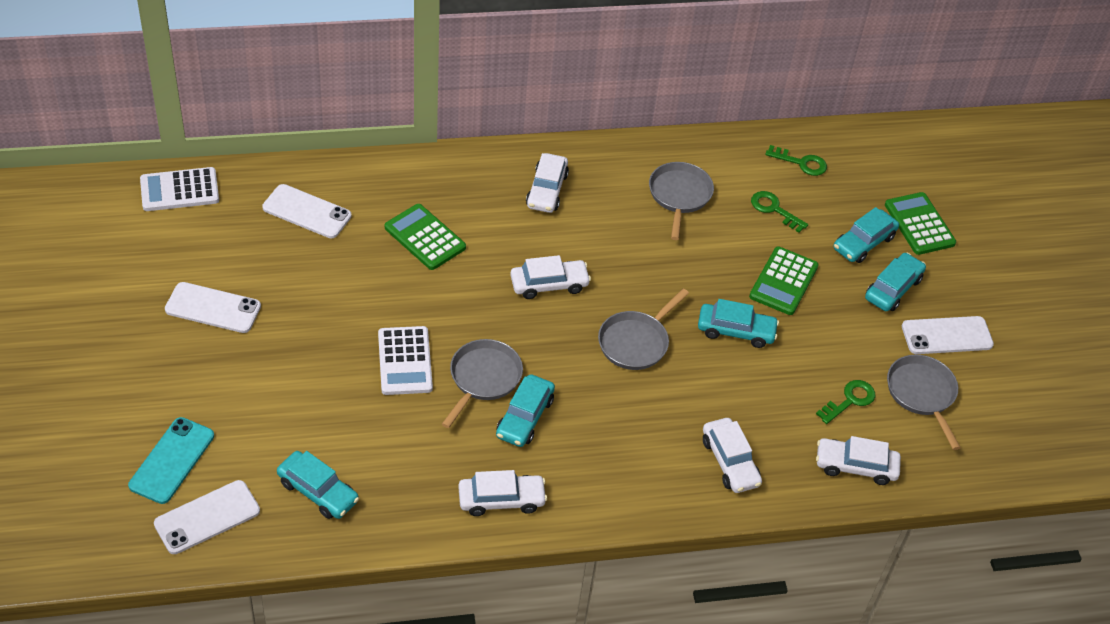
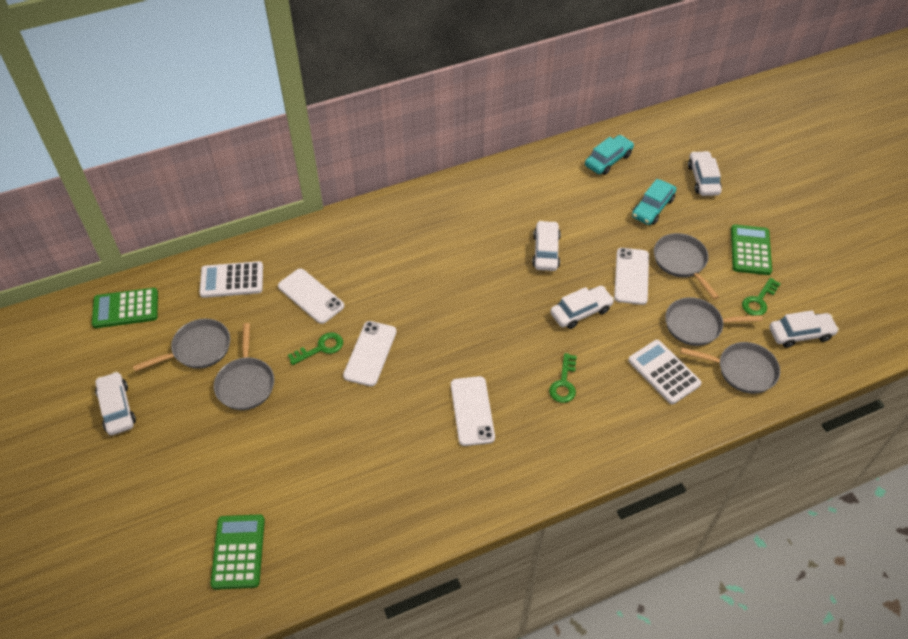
grey pan: [442,339,523,428] [598,289,689,370] [649,162,714,240] [887,355,961,450] = 4 -> [133,319,230,371] [214,323,274,410] [654,233,719,299] [665,297,763,346] [680,342,780,394] = 5
turquoise car: [277,451,359,519] [496,374,555,447] [698,299,779,348] [834,207,899,263] [865,252,926,311] = 5 -> [585,135,634,175] [632,179,677,225] = 2
turquoise phone: [128,417,214,504] = 1 -> none = 0

